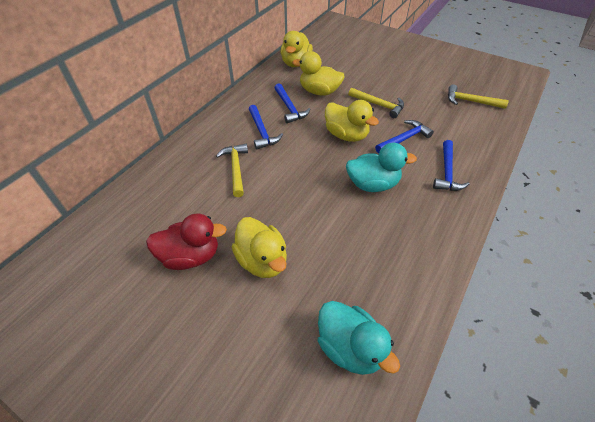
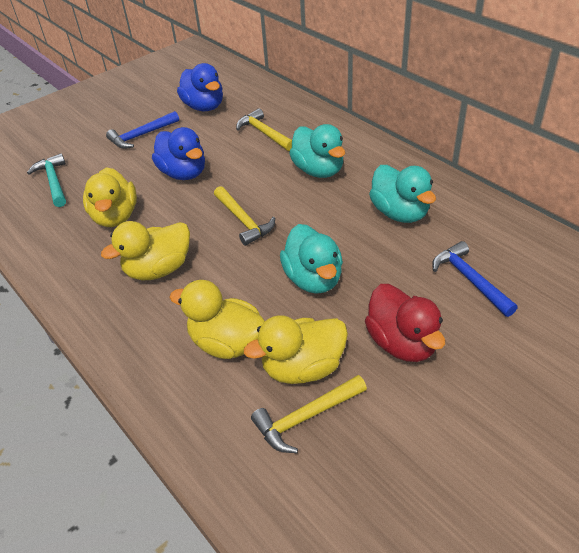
blue duck: none = 0 -> [152,127,205,180] [177,63,223,111] = 2
blue hammer: [249,105,283,149] [274,83,310,123] [375,120,434,154] [433,140,470,191] = 4 -> [106,111,179,149] [432,241,518,317] = 2
turquoise duck: [318,301,400,375] [346,143,417,192] = 2 -> [280,224,343,294] [289,124,345,178] [369,165,436,223] = 3
turquoise hammer: none = 0 -> [27,153,66,207] = 1

